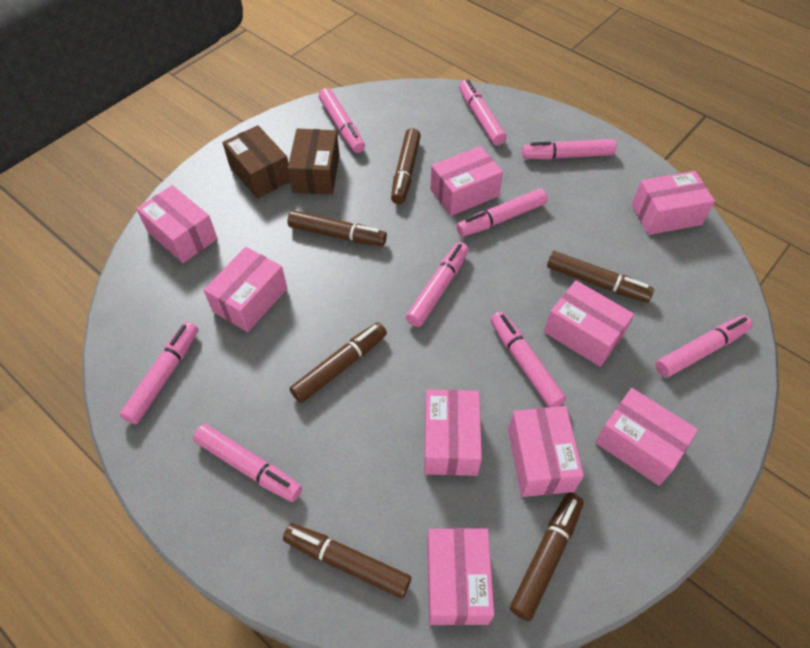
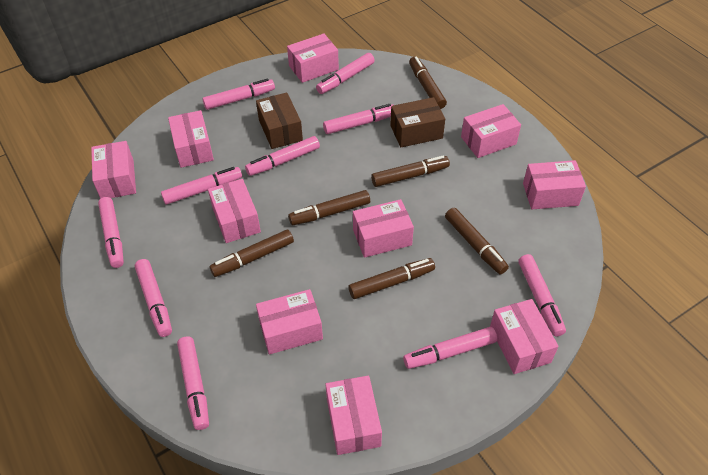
pink box: [136,185,217,263] [204,247,287,332] [424,389,482,476] [427,528,494,625] [430,146,503,216] [508,406,584,497] [544,280,634,367] [595,388,698,485] [632,171,715,235] = 9 -> [91,141,136,199] [168,110,214,168] [208,179,261,243] [256,289,323,355] [287,33,339,83] [325,375,382,455] [353,199,414,258] [461,104,521,158] [490,299,559,374] [523,160,586,209] = 10
pink marker: [119,322,198,424] [193,424,302,502] [319,88,365,153] [406,242,469,327] [457,188,548,237] [459,79,507,146] [490,312,566,408] [522,139,616,160] [656,315,753,377] = 9 -> [98,197,124,268] [135,259,172,337] [161,167,242,205] [177,336,209,430] [202,78,275,110] [245,136,320,176] [316,53,375,94] [323,104,393,134] [403,327,497,369] [518,254,566,337] = 10

